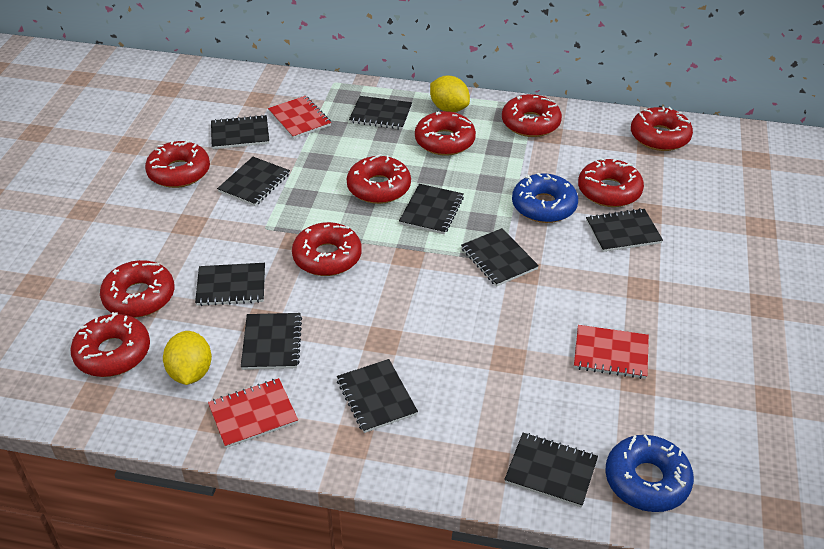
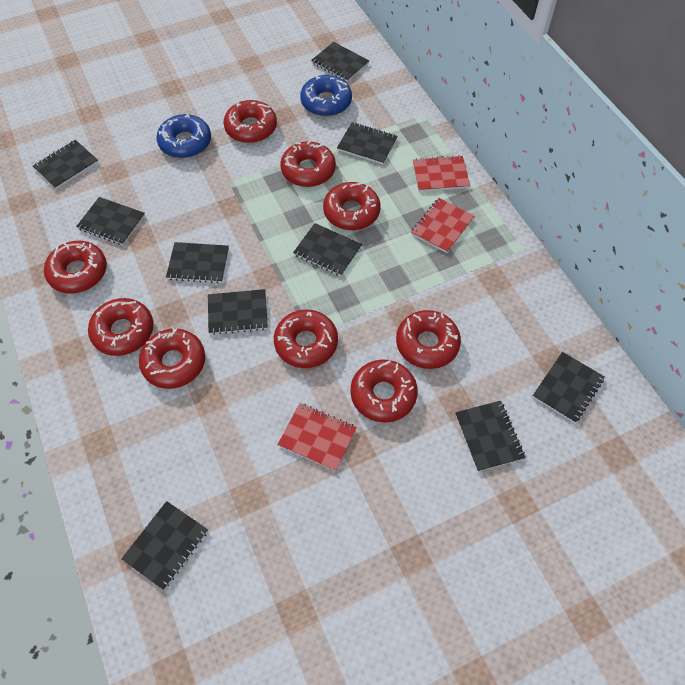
yellow lemon: [163,331,212,385] [430,76,470,112] = 2 -> none = 0

